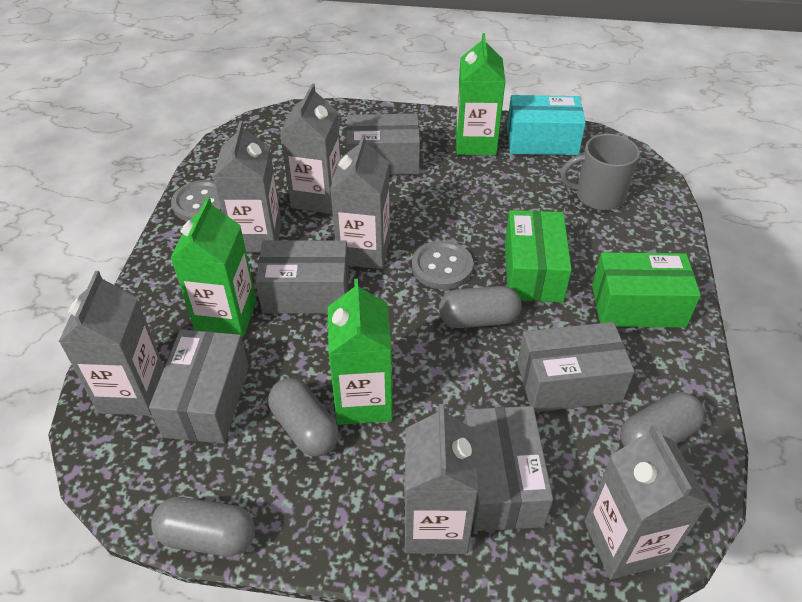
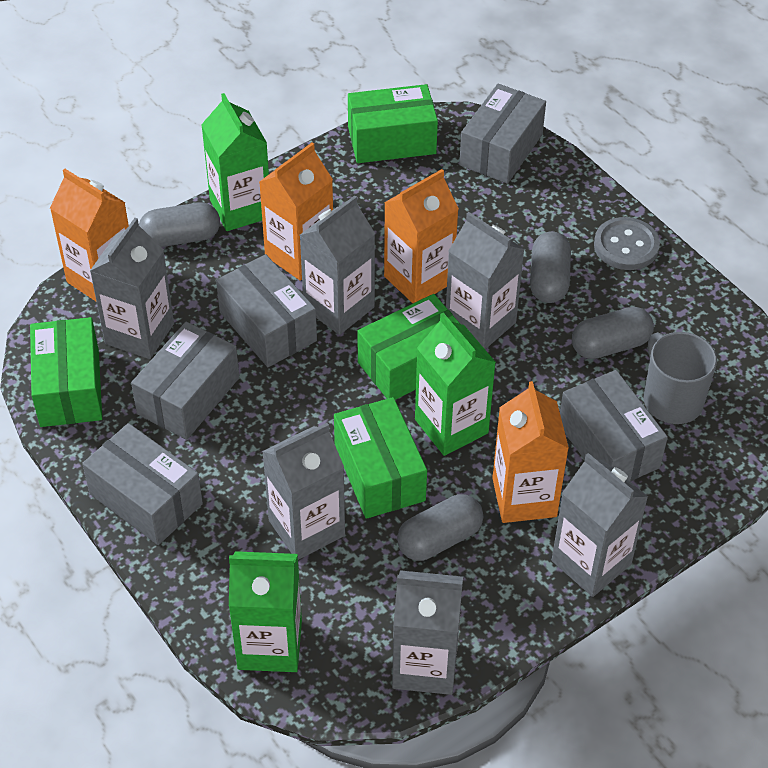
green box: [505,210,572,302] [592,252,701,328] = 2 -> [30,317,102,427] [334,397,427,519] [348,84,438,163] [357,294,460,400] = 4
grey button: [171,180,222,221] [412,240,473,289] = 2 -> [594,217,660,270] = 1
orange carton: none = 0 -> [50,169,129,301] [259,143,333,281] [384,169,459,303] [492,381,569,523] = 4
turquoise box: [507,95,586,155] = 1 -> none = 0

